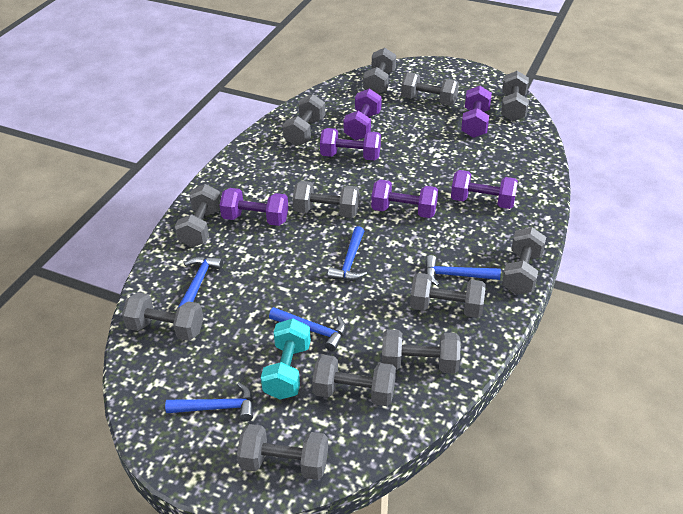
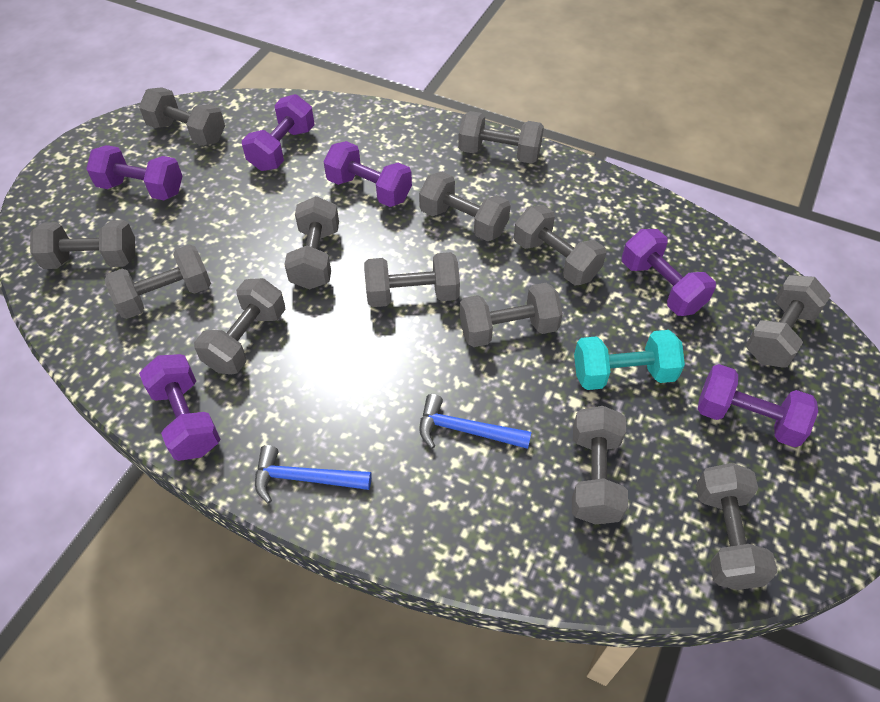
blue hammer: [165,383,253,422] [178,256,223,307] [269,307,346,351] [328,226,367,281] [425,255,501,286] = 5 -> [255,445,372,504] [419,394,532,449] = 2
grey dumbbell: [122,292,204,341] [175,184,221,247] [237,424,328,480] [283,94,325,146] [293,181,359,218] [312,355,396,406] [363,48,396,94] [382,329,461,373] [401,72,459,106] [410,273,486,318] [501,71,529,121] [502,227,546,295] = 12 -> [30,220,135,269] [105,244,211,319] [139,87,225,146] [194,278,285,374] [284,196,339,290] [364,252,460,307] [419,172,511,241] [458,111,544,164] [460,283,563,347] [514,205,606,285] [572,406,628,525] [696,463,777,590] [746,275,831,368] = 13

